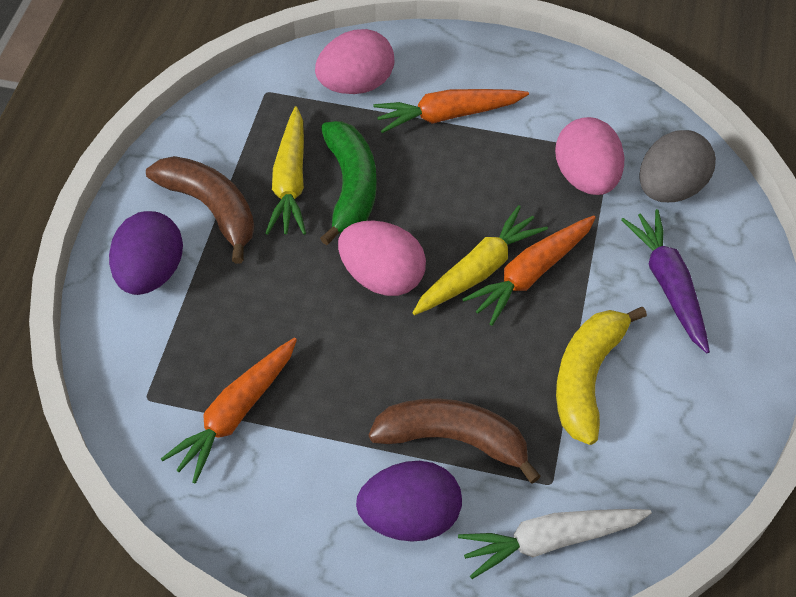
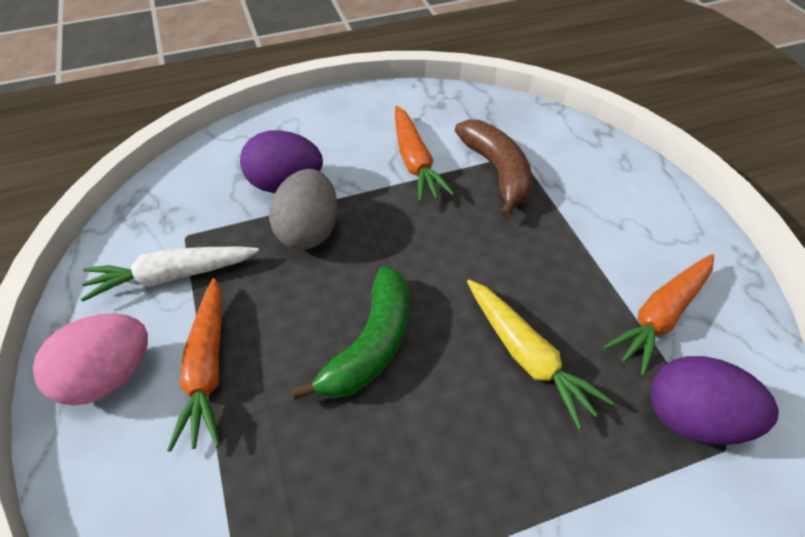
brown banana: [146,156,254,264] [369,398,541,484] = 2 -> [455,119,532,218] = 1
pink egg: [315,29,395,94] [338,221,426,296] [555,117,624,195] = 3 -> [33,313,148,406] = 1
purple carrot: [621,209,710,353] = 1 -> none = 0
yellow banana: [556,307,647,445] = 1 -> none = 0
yellow carrot: [266,106,306,235] [413,205,548,315] = 2 -> [467,280,614,429] = 1

